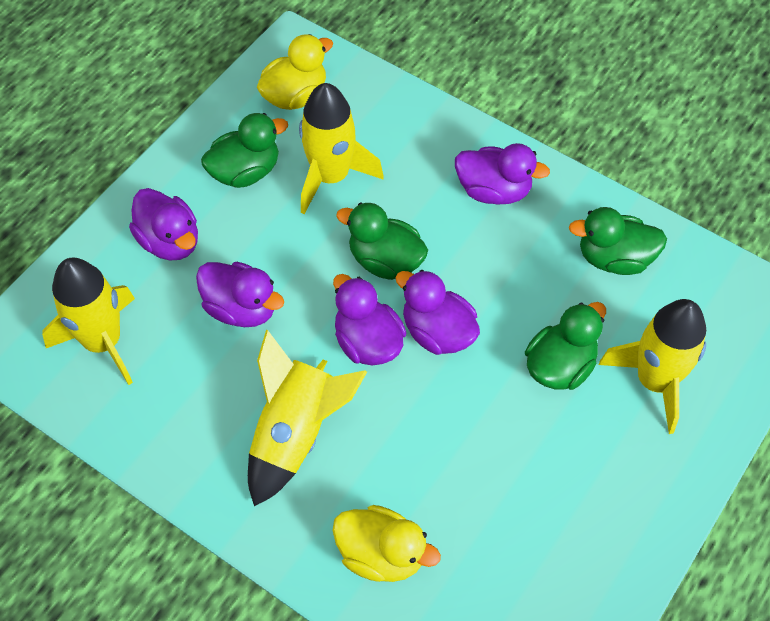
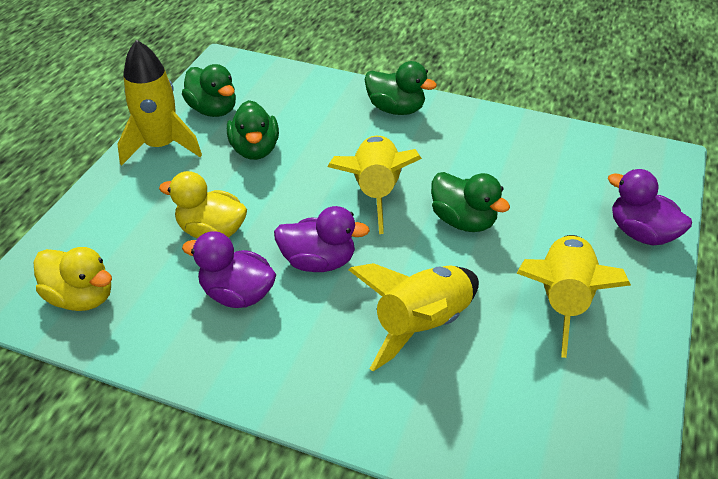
purple duck: [129,188,198,260] [196,262,284,327] [333,274,406,365] [395,270,480,355] [455,143,550,205] = 5 -> [182,231,276,308] [274,206,370,272] [608,169,692,246] = 3

